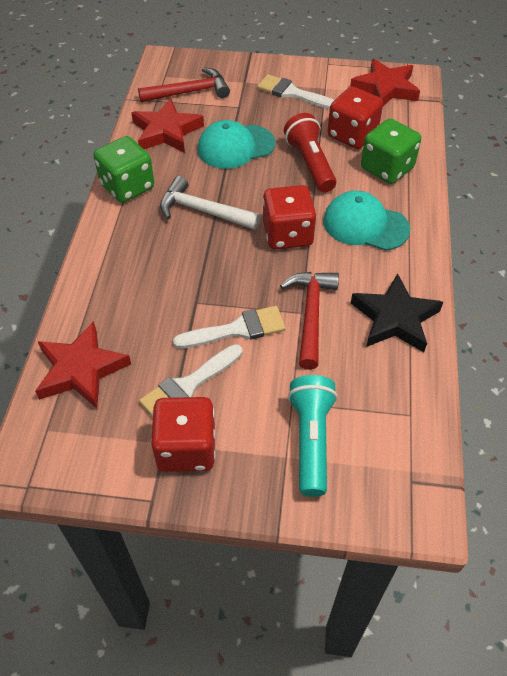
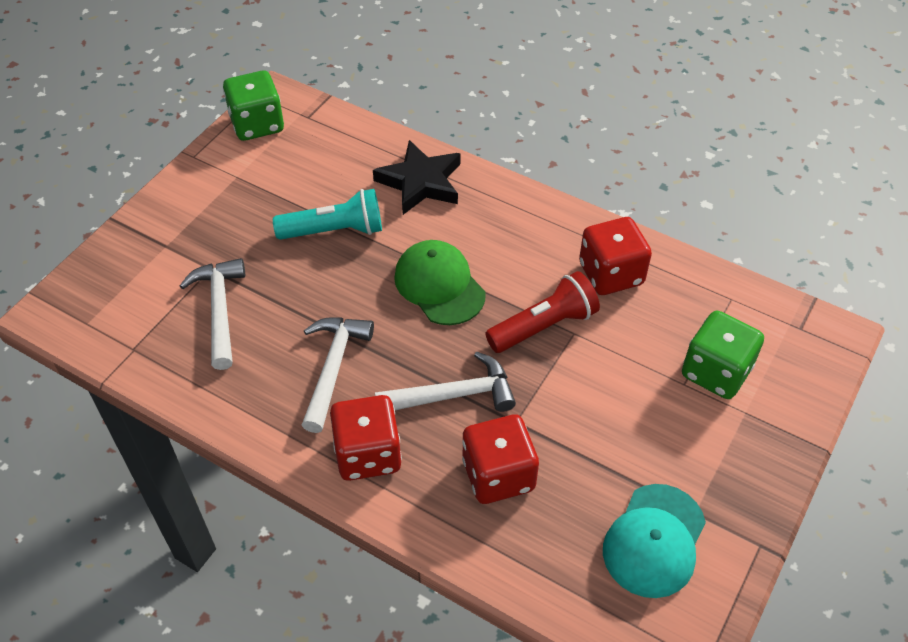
green cap: none = 0 -> [394,240,486,325] = 1
red hammer: [138,67,230,102] [280,272,339,370] = 2 -> none = 0
red star: [35,321,131,408] [131,98,204,153] [350,59,420,106] = 3 -> none = 0
turquoise cap: [198,120,275,169] [323,191,410,251] = 2 -> [603,484,706,598] = 1
white brush: [139,344,242,417] [173,306,286,349] [257,74,334,109] = 3 -> none = 0
white hammer: [160,176,260,230] = 1 -> [180,258,245,370] [302,317,374,433] [375,352,516,412] = 3

